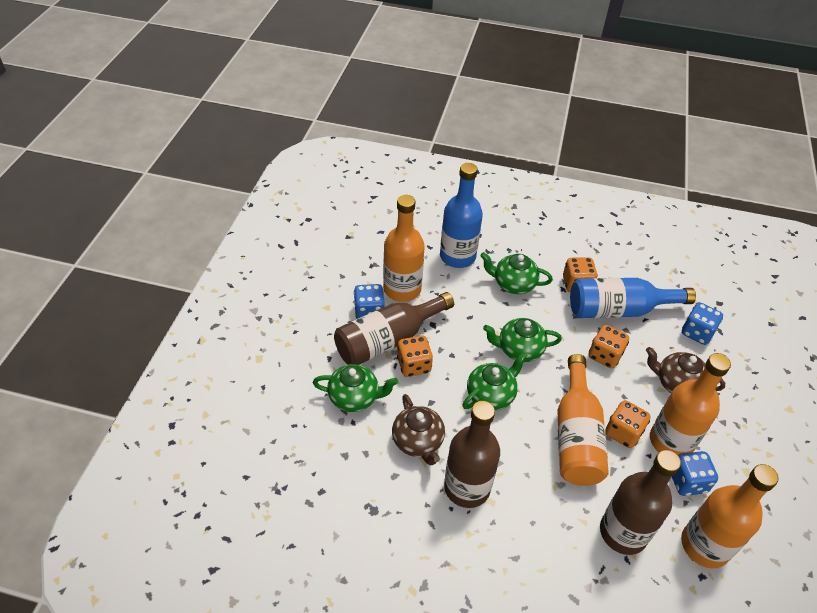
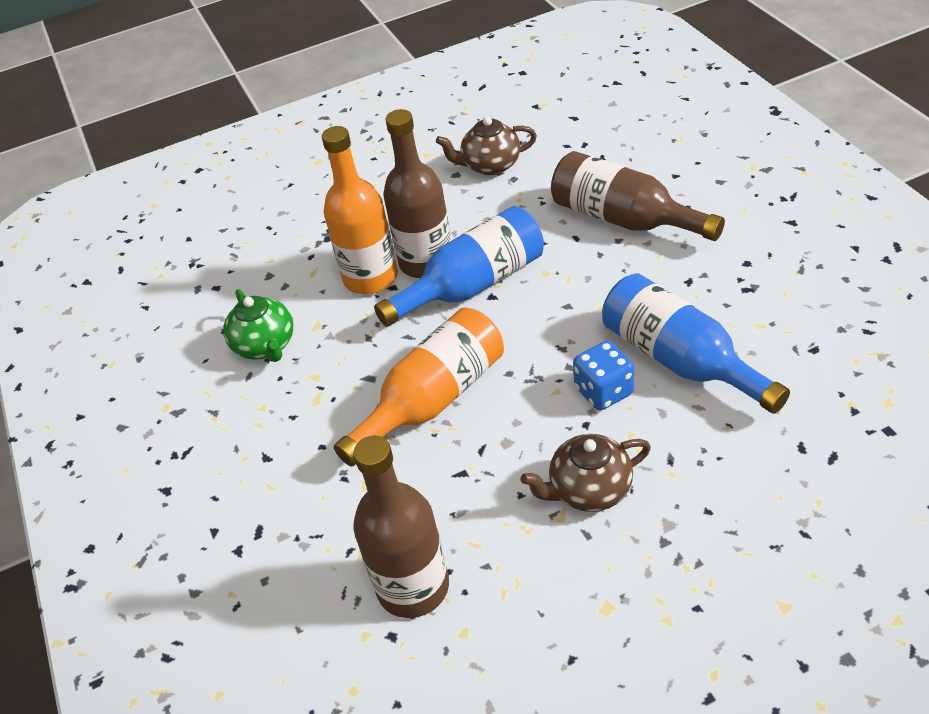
blue dice: [354,284,385,319] [672,451,718,496] [682,303,723,345] = 3 -> [573,341,634,410] = 1
green teapot: [313,364,398,412] [462,352,527,410] [480,252,553,294] [483,318,562,362] = 4 -> [223,289,294,362] = 1
orange bottle: [383,195,425,302] [557,354,609,486] [650,353,731,455] [681,464,778,568] = 4 -> [322,126,398,295] [334,307,504,467] = 2
orange dice: [397,336,433,377] [563,257,598,292] [589,325,629,368] [605,400,650,448] = 4 -> none = 0

